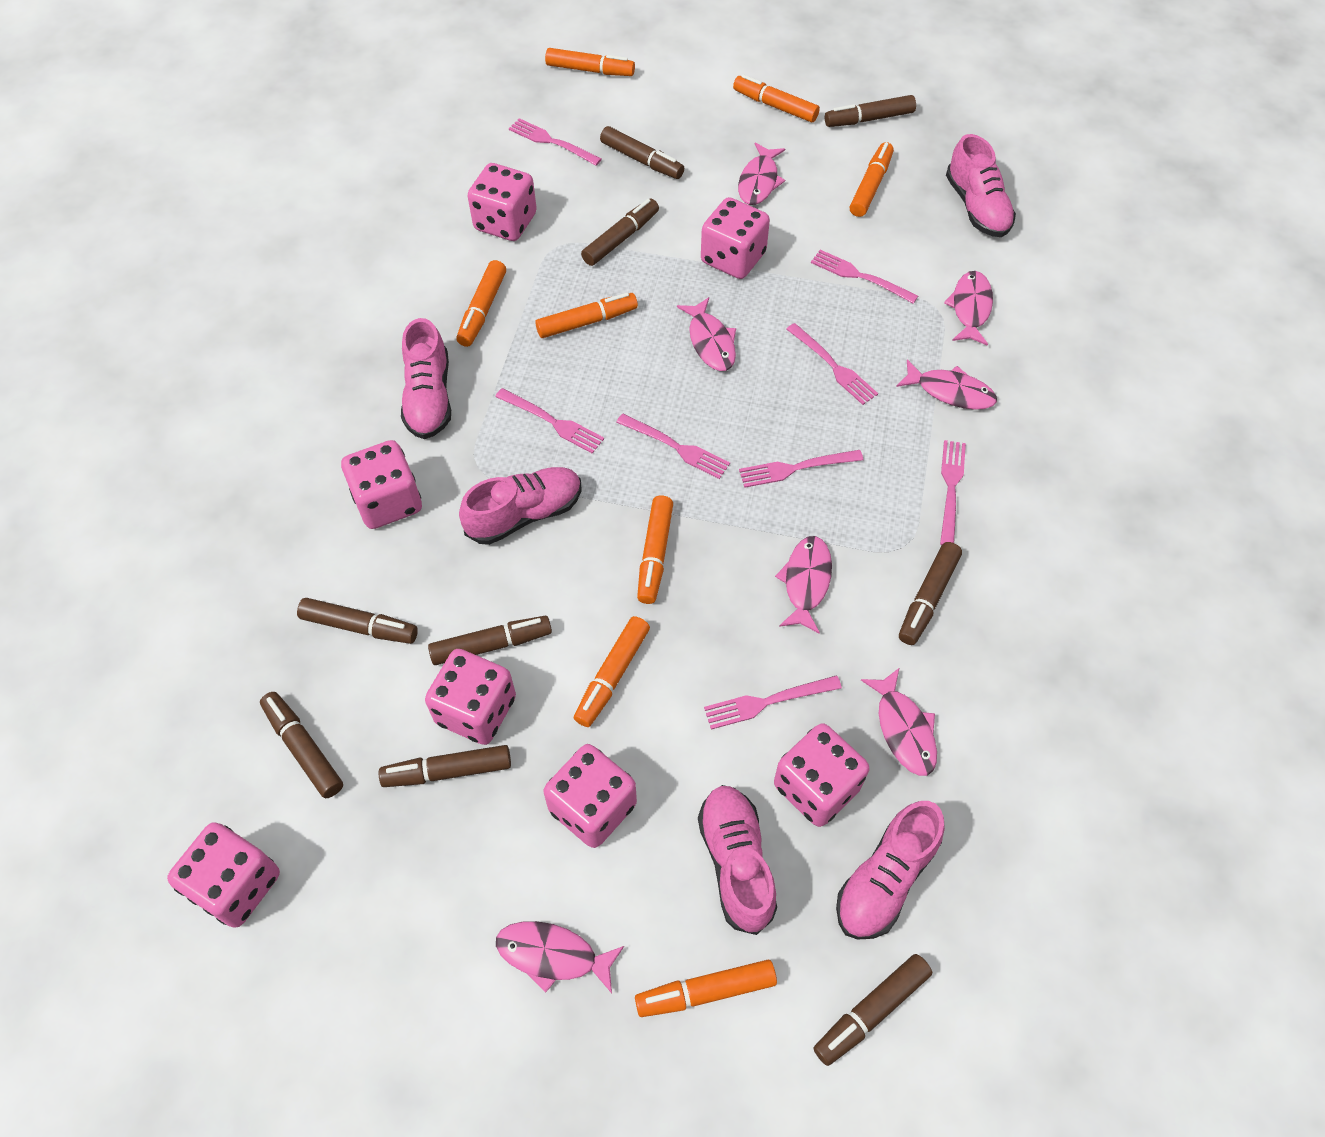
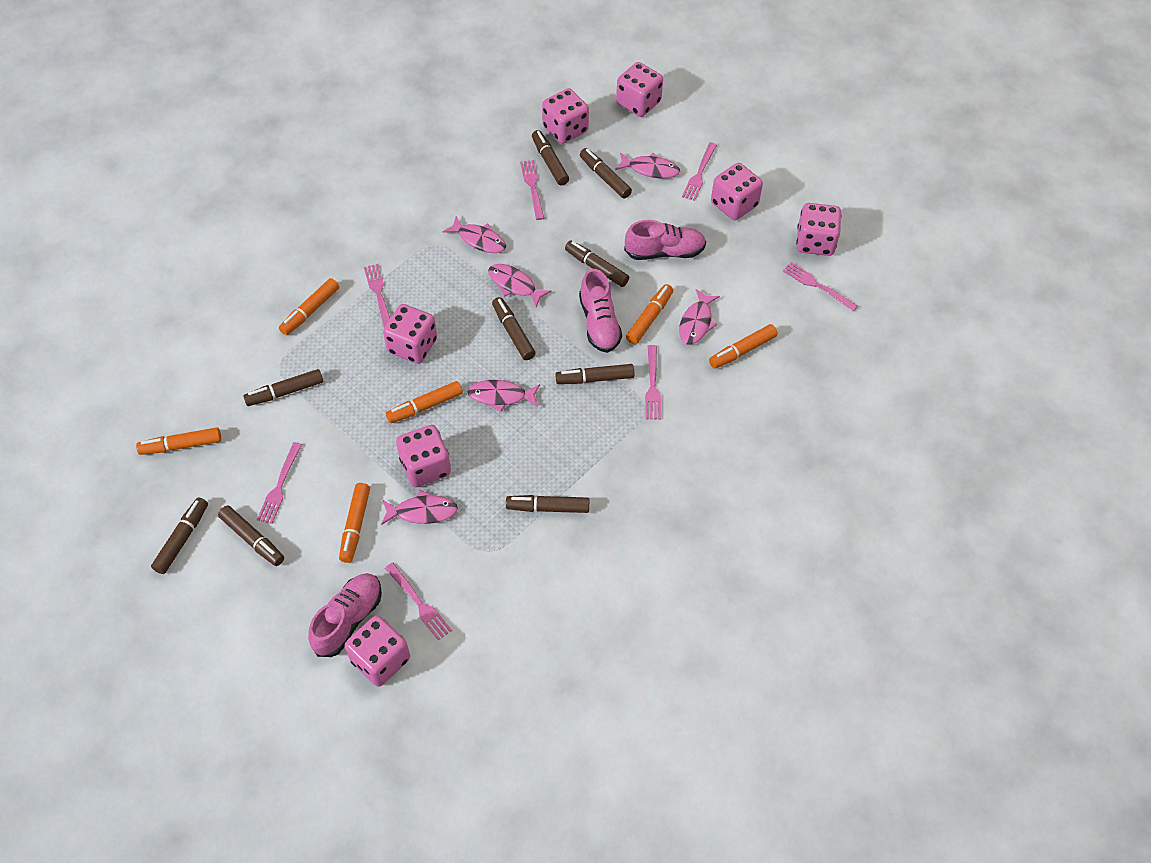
orange marker: [456,260,506,347] [535,292,638,338] [545,48,635,76] [574,616,650,727] [635,960,777,1017] [637,496,673,604] [733,74,820,122] [850,142,894,217] = 8 -> [136,427,221,455] [279,278,339,335] [339,483,370,563] [386,381,463,423] [626,284,673,344] [709,324,778,369] = 6
pink fish: [496,921,624,993] [677,297,736,371] [738,143,785,205] [775,536,832,634] [861,667,937,776] [896,359,997,410] [944,271,993,346] = 7 -> [381,490,458,525] [443,216,506,253] [467,380,540,412] [488,264,552,308] [615,152,680,178] [679,289,720,345] = 6
pink fork: [495,388,604,454] [509,118,602,166] [616,414,730,479] [704,675,842,730] [739,450,863,488] [786,323,878,405] [811,250,918,304] [940,440,966,545] = 8 -> [257,442,302,524] [364,264,390,327] [385,563,452,641] [520,160,544,220] [645,345,661,419] [682,142,717,201] [783,262,858,312] = 7
pink shoe: [401,318,451,439] [459,467,582,545] [698,785,777,935] [836,801,945,940] [946,134,1016,237] = 5 -> [308,573,382,657] [579,269,622,353] [624,220,706,260] = 3

